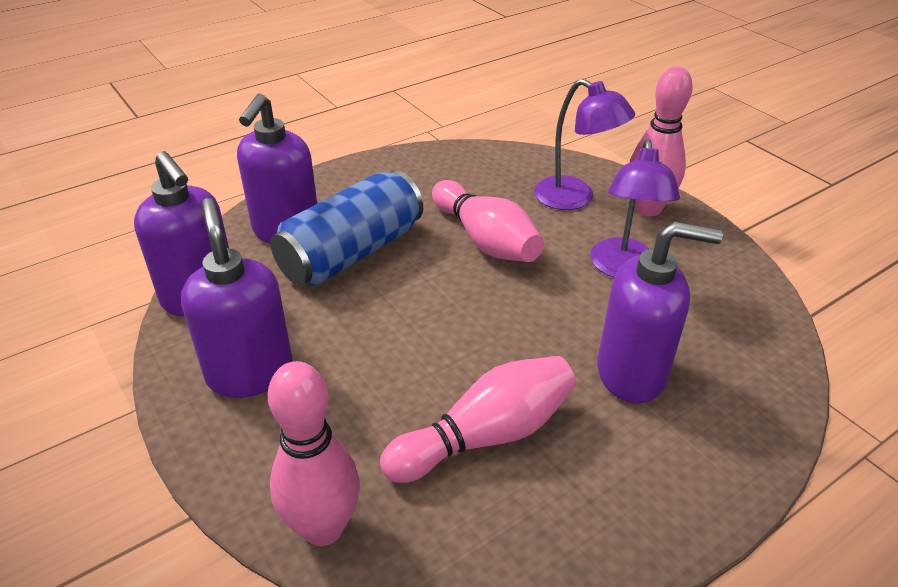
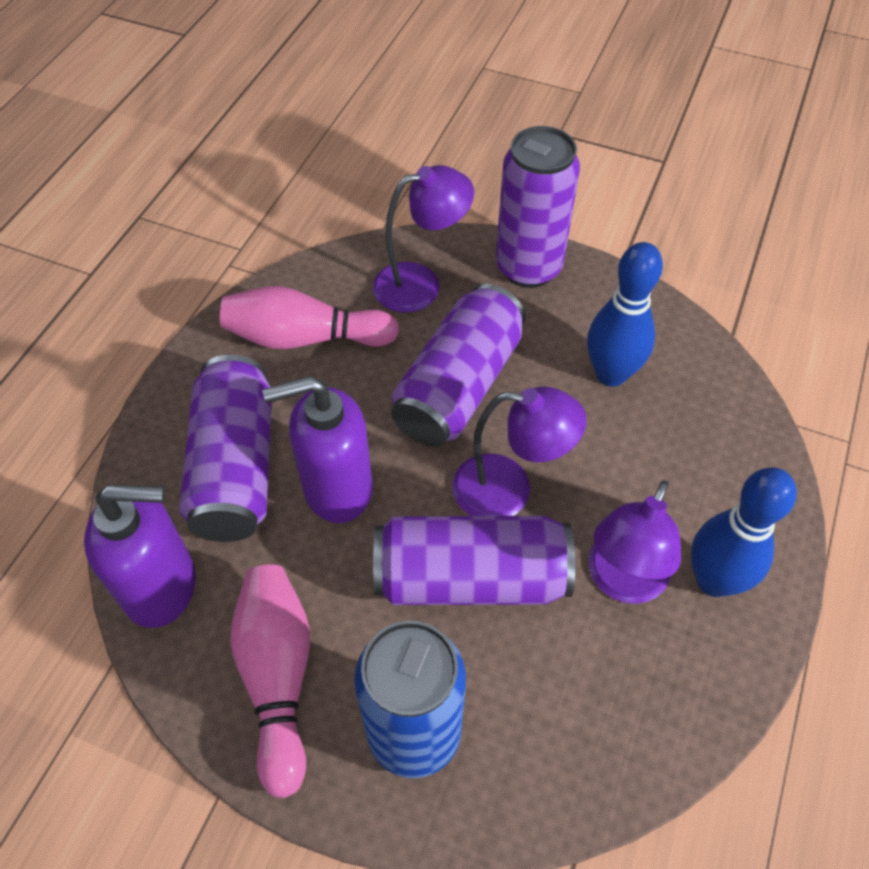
blue bowling pin: none = 0 -> [587,242,663,387] [691,467,797,597] = 2
pink bowling pin: [268,361,360,546] [380,356,576,483] [432,180,544,262] [630,67,693,216] = 4 -> [220,286,399,349] [230,565,310,798] = 2
purple can: none = 0 -> [179,355,272,542] [373,516,575,605] [391,284,526,447] [496,126,580,288] = 4
purple lamp: [534,79,635,210] [590,139,680,277] = 2 -> [373,165,474,313] [452,386,587,516] [589,480,681,604] = 3
purple soap dispenser: [134,151,229,316] [181,198,293,398] [237,93,317,244] [597,221,723,403] = 4 -> [84,485,196,628] [263,376,373,523] = 2

